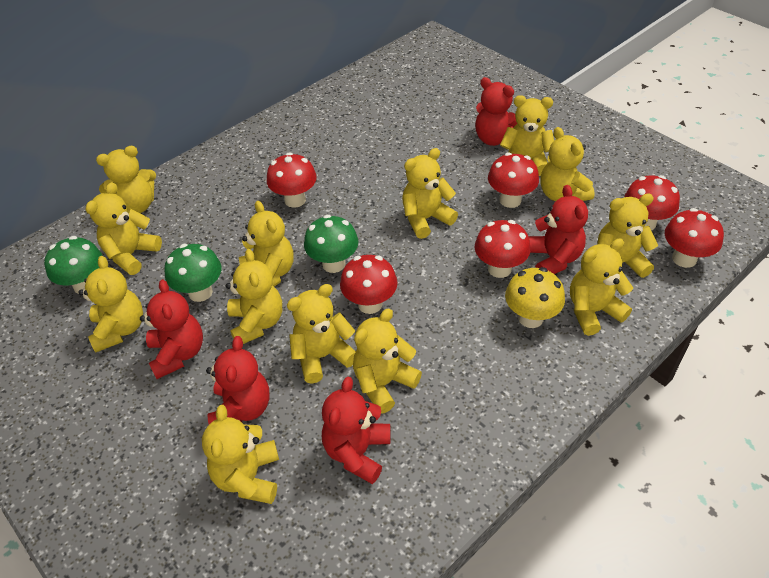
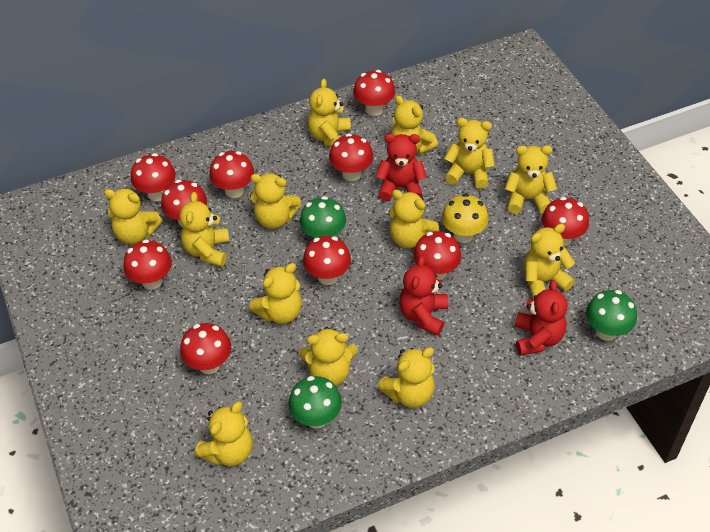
red mushroom: [267,153,317,208] [340,255,397,314] [475,220,531,278] [488,153,539,208] [625,175,680,231] [665,208,724,268] = 6 -> [124,239,172,290] [131,153,176,201] [161,180,207,227] [180,323,231,374] [209,151,254,198] [303,236,351,285] [329,134,373,181] [353,70,395,116] [413,231,461,280] [542,197,589,246] = 10
red teddy bear: [140,279,203,379] [206,336,269,424] [322,377,391,484] [475,77,517,146] [528,185,588,274] = 5 -> [376,134,427,201] [399,256,448,336] [515,280,568,356] = 3

